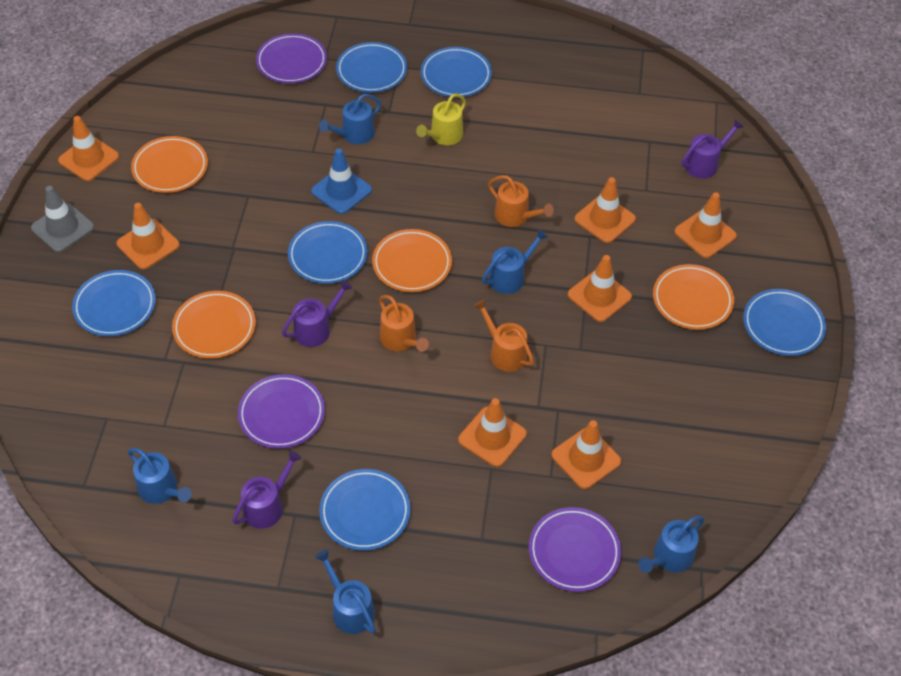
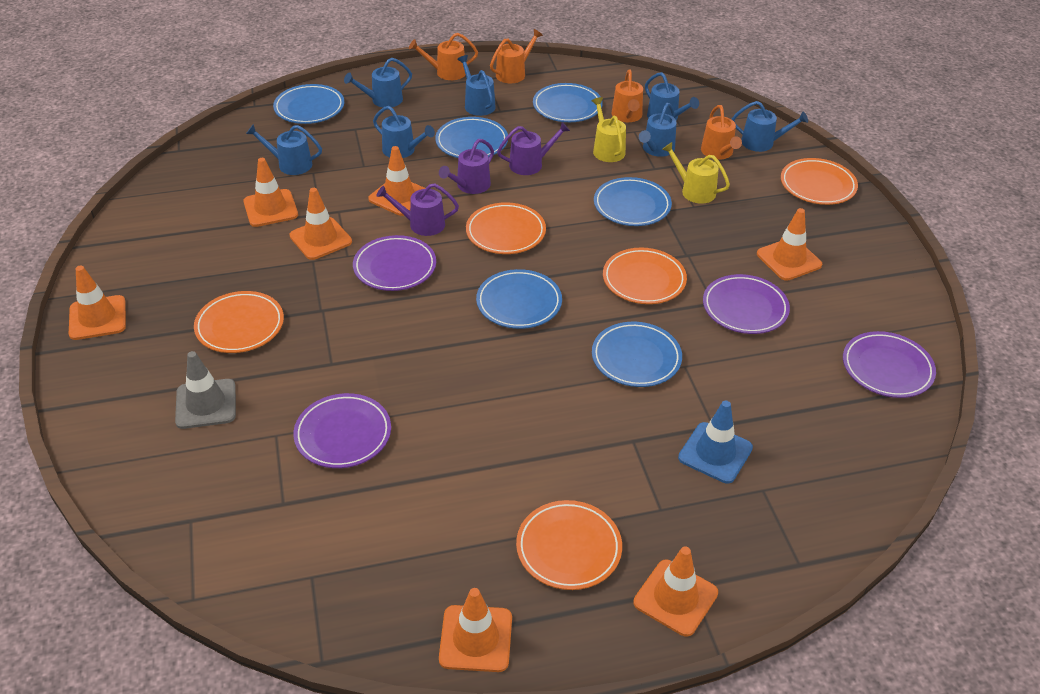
blue watering can: [128,448,192,504] [315,549,375,634] [319,94,381,144] [482,229,548,294] [638,516,704,573] = 5 -> [246,124,322,175] [344,58,412,107] [373,106,435,158] [457,55,496,116] [639,103,677,157] [645,72,699,120] [732,101,808,152] = 7
orange plate: [131,136,208,193] [172,291,256,359] [372,229,452,292] [653,264,734,330] = 4 -> [194,291,284,353] [466,202,546,254] [516,500,622,590] [603,248,687,304] [781,158,858,205] = 5
orange watering can: [379,295,429,352] [474,299,534,372] [488,175,554,227] = 3 -> [409,33,478,80] [490,29,543,83] [612,70,643,122] [701,105,742,160] = 4
purple plate: [238,374,325,449] [256,33,327,83] [529,507,621,592] = 3 -> [293,393,391,468] [353,235,436,291] [703,274,790,334] [843,331,936,398] = 4
yellow watering can: [416,93,466,145] = 1 -> [592,97,626,162] [662,142,730,204] = 2

